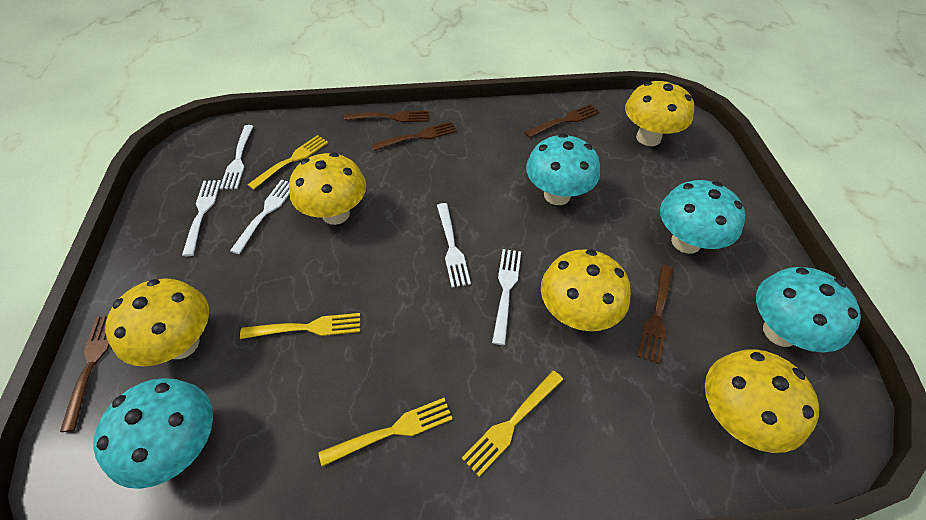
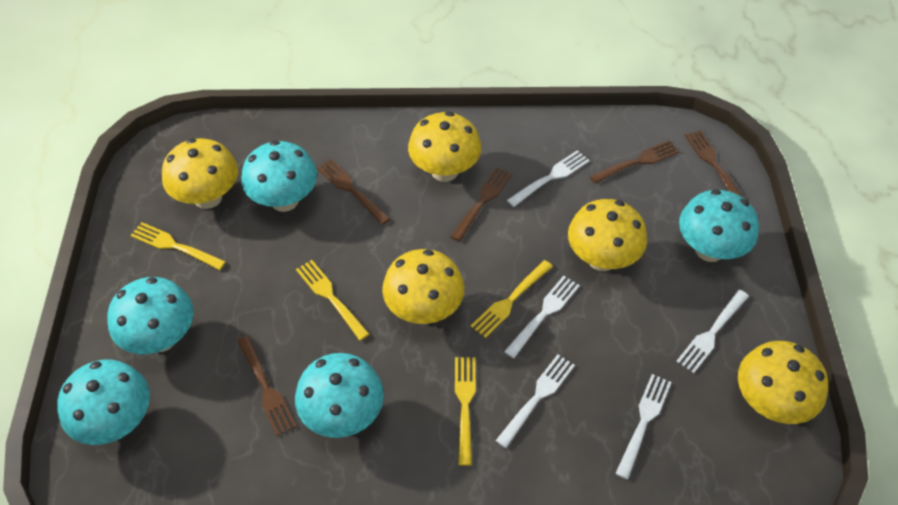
turquoise mushroom: [93,378,213,489] [526,134,600,205] [660,180,745,254] [756,267,861,352] = 4 -> [57,359,150,445] [107,277,194,354] [241,140,317,212] [295,353,384,438] [679,189,759,262] = 5

